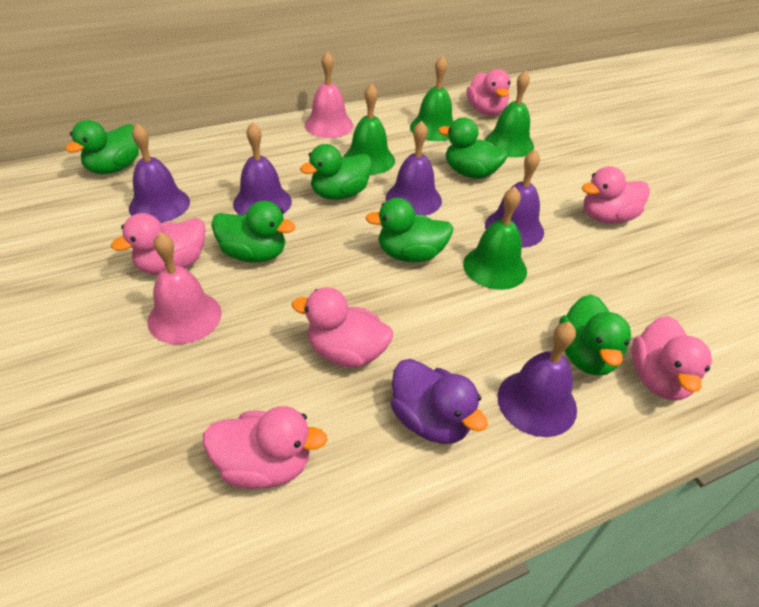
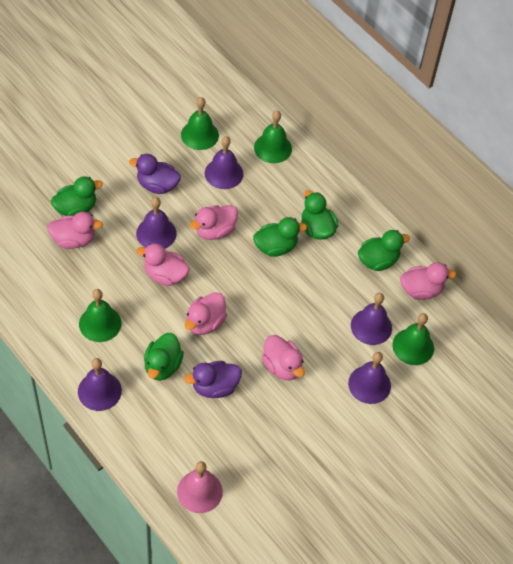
green duck: [65,120,139,174] [211,201,295,263] [300,144,372,200] [365,198,453,262] [438,118,508,179] [559,294,631,376] = 6 -> [51,176,103,216] [144,333,184,381] [253,217,307,257] [301,190,339,240] [358,230,410,271] = 5
pink bell: [147,232,221,344] [305,51,353,138] = 2 -> [177,461,223,513] = 1
purple duck: [391,359,488,444] = 1 -> [129,154,181,194] [184,361,242,398] = 2

